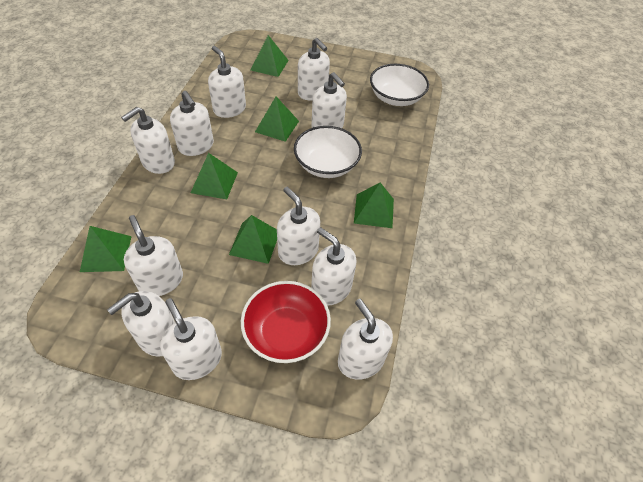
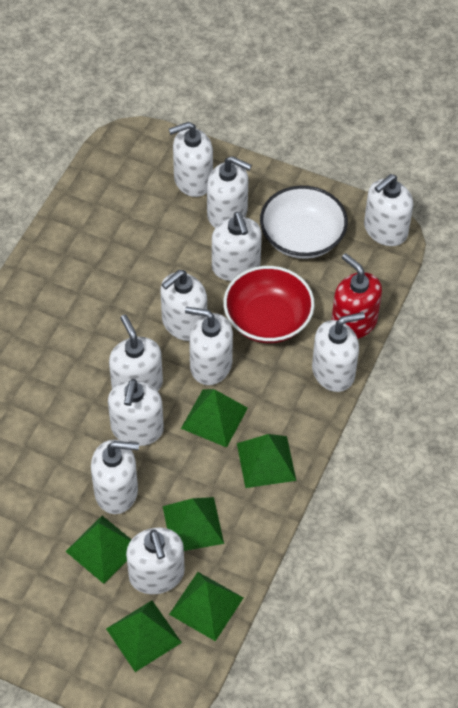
red soap dispenser: none = 0 -> [331,253,382,339] = 1
white bowl: [294,126,362,178] [370,64,429,106] = 2 -> [260,186,348,259] = 1

